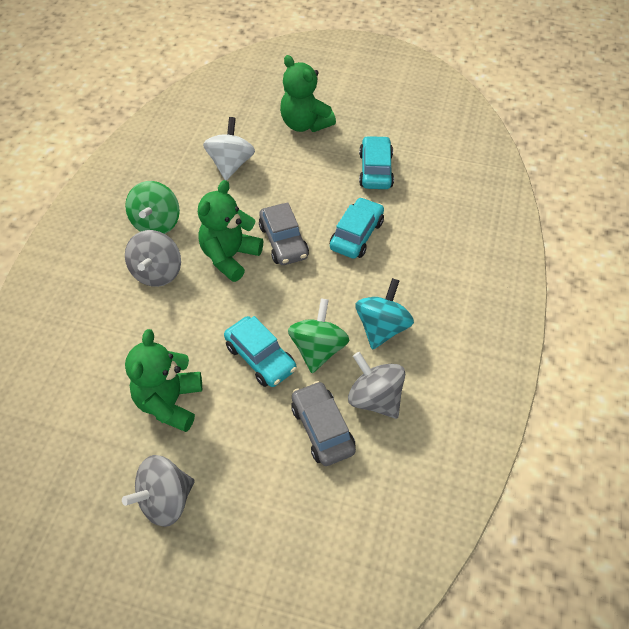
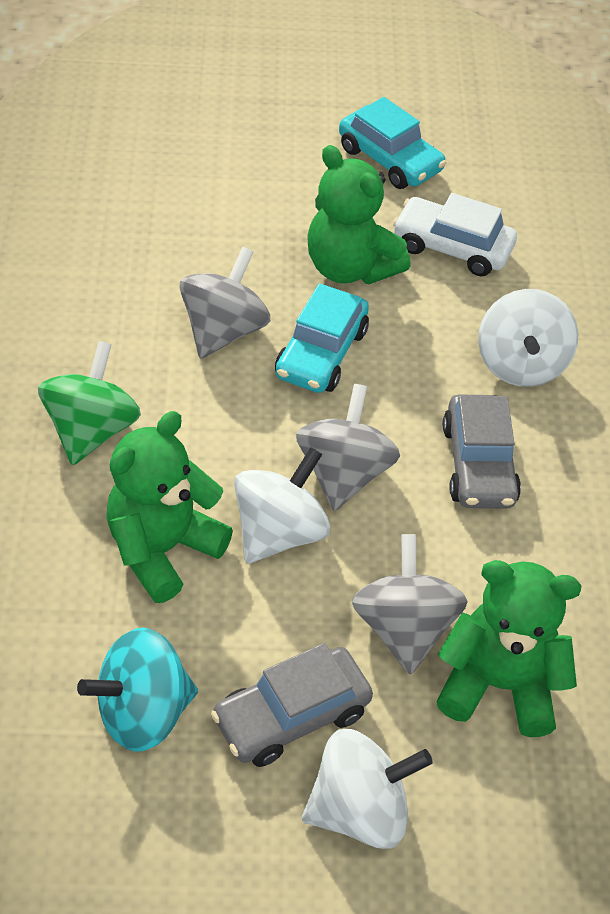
green spinning top: [125,181,180,234] [288,298,349,373] = 2 -> [38,341,141,465] = 1
turquoise car: [224,316,297,387] [330,197,384,259] [359,136,394,189] = 3 -> [275,283,369,393] [339,97,446,189] = 2
white car: none = 0 -> [393,193,517,276] = 1
white spinning top: [203,117,255,180] = 1 -> [234,447,330,563] [302,729,433,849] [478,289,578,387] = 3

